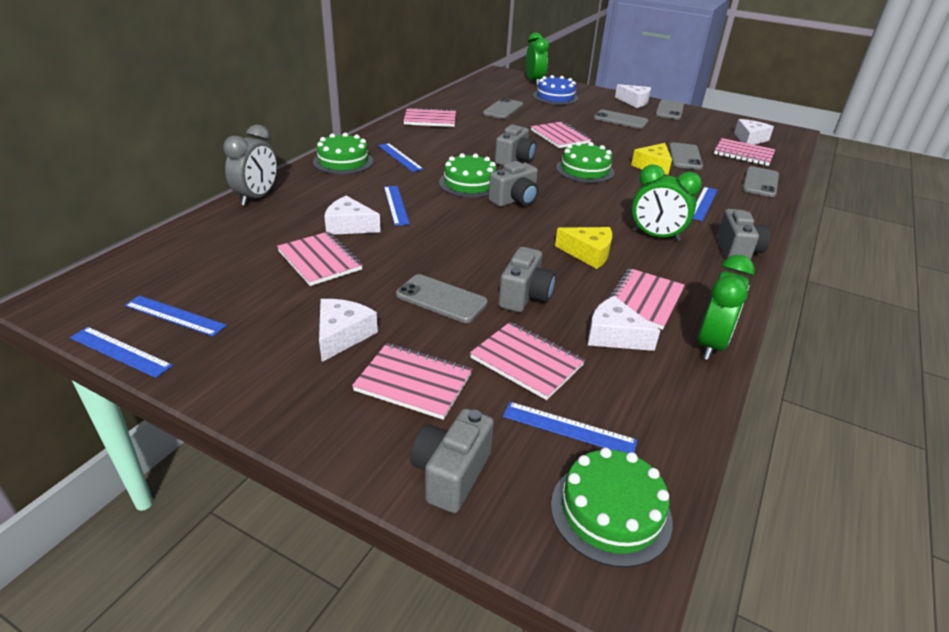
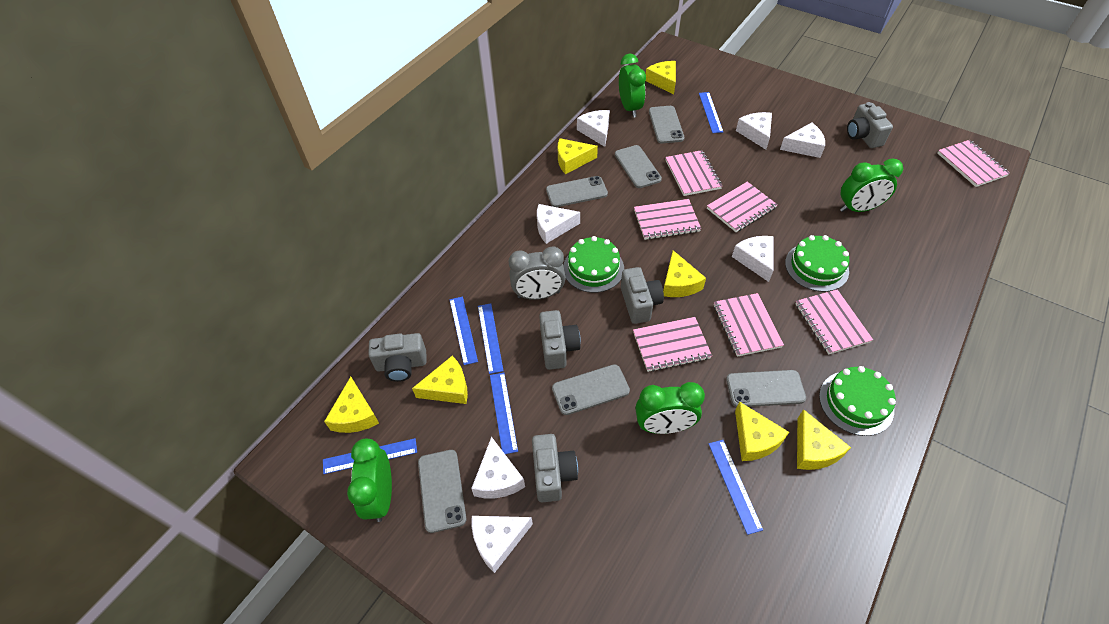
blue cake: [533,75,578,105] = 1 -> none = 0
green cake: [313,133,373,174] [439,153,496,198] [551,448,673,567] [556,142,615,183] = 4 -> [563,236,624,293] [785,235,849,292] [819,366,896,436] = 3
green clock: [526,32,549,86] [632,165,702,242] [697,255,755,360] = 3 -> [347,439,392,522] [619,54,646,118] [635,382,705,434] [840,158,903,212] = 4
white cheese: [319,299,378,362] [324,196,381,235] [588,296,660,351] [615,84,651,108] [734,119,774,145] = 5 -> [471,437,525,498] [472,516,533,573] [537,204,580,244] [577,110,610,147] [732,236,773,282] [736,112,772,150] [780,123,825,158] = 7
yellow cheese: [555,227,612,269] [631,143,672,175] = 2 -> [324,377,379,433] [412,356,468,404] [558,138,598,174] [646,61,676,95] [663,251,706,297] [735,402,789,461] [797,409,851,470] = 7

